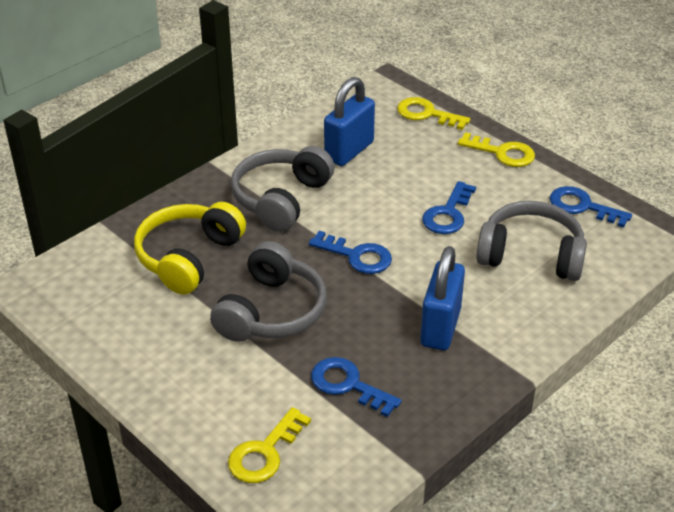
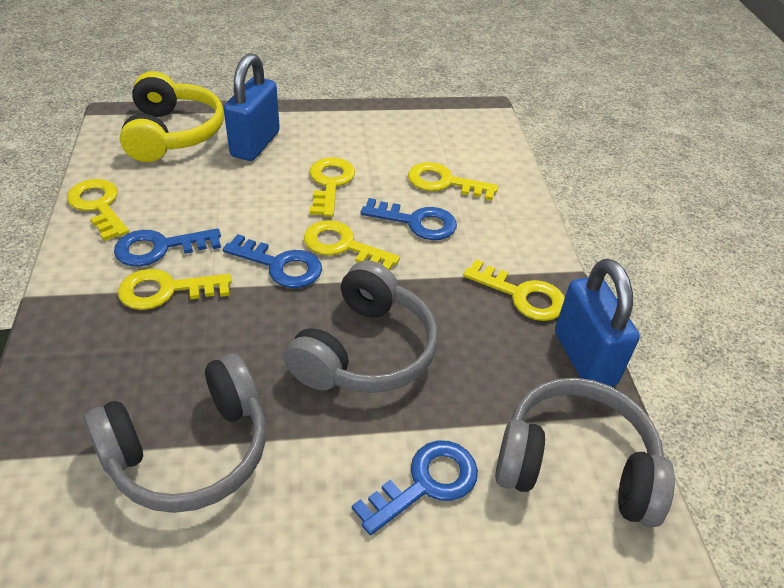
yellow key: [228,407,311,483] [397,97,471,130] [458,132,535,167] = 3 -> [67,179,129,241] [118,269,232,310] [304,220,400,270] [310,157,355,217] [408,162,498,201] [463,259,565,321] = 6

